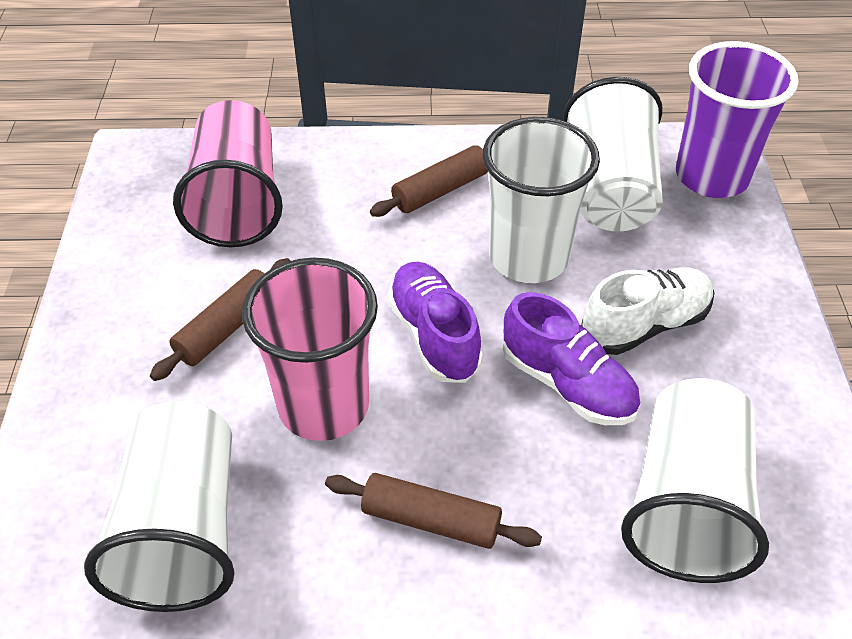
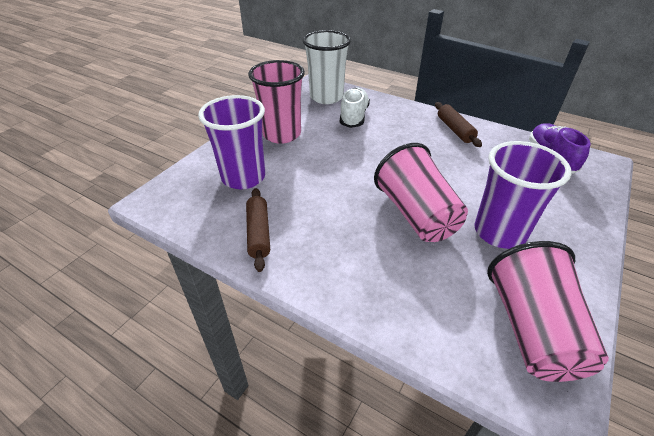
brown rolling pin: [150,258,291,381] [325,473,542,549] [370,145,488,217] = 3 -> [246,188,270,272] [435,102,482,147] = 2
pink cup: [173,100,283,247] [242,258,378,441] = 2 -> [248,60,305,144] [374,143,468,242] [487,241,609,382] = 3
purple cup: [676,41,799,198] = 1 -> [198,95,265,189] [474,141,571,249] = 2
purple shoe: [387,262,483,383] [503,292,640,425] = 2 -> [529,123,590,174] = 1
white cup: [84,401,235,612] [483,117,600,283] [563,77,663,232] [621,378,769,583] = 4 -> [302,30,351,104] = 1

